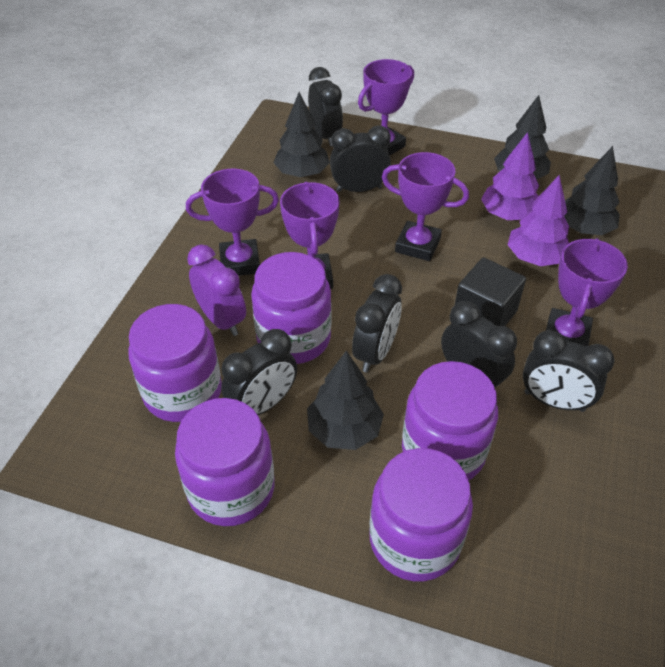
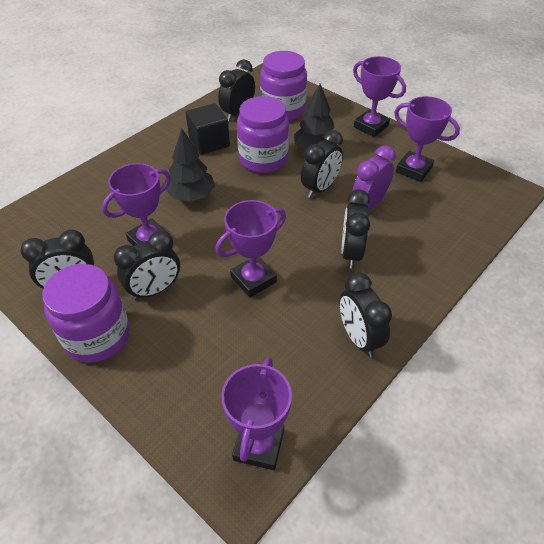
black tree: [273,92,330,177] [307,351,384,450] [494,95,551,179] [564,146,620,235] = 4 -> [166,128,215,202] [294,84,337,150] = 2
purple jar: [128,304,222,422] [175,398,275,526] [251,252,332,364] [369,448,473,581] [402,361,498,480] = 5 -> [42,264,130,363] [237,96,289,173] [260,51,307,121] = 3
purple tree: [481,132,539,220] [508,175,569,266] = 2 -> none = 0

